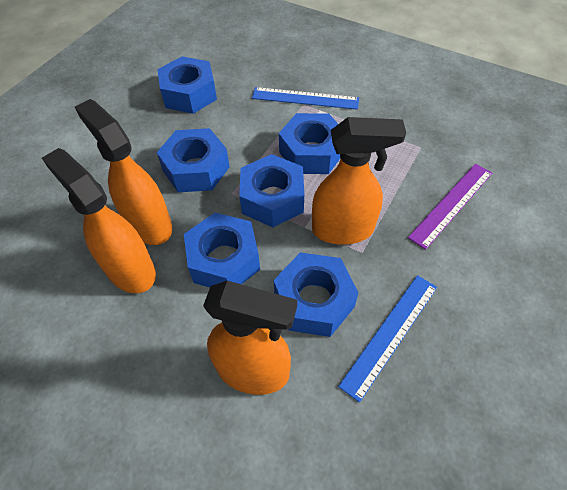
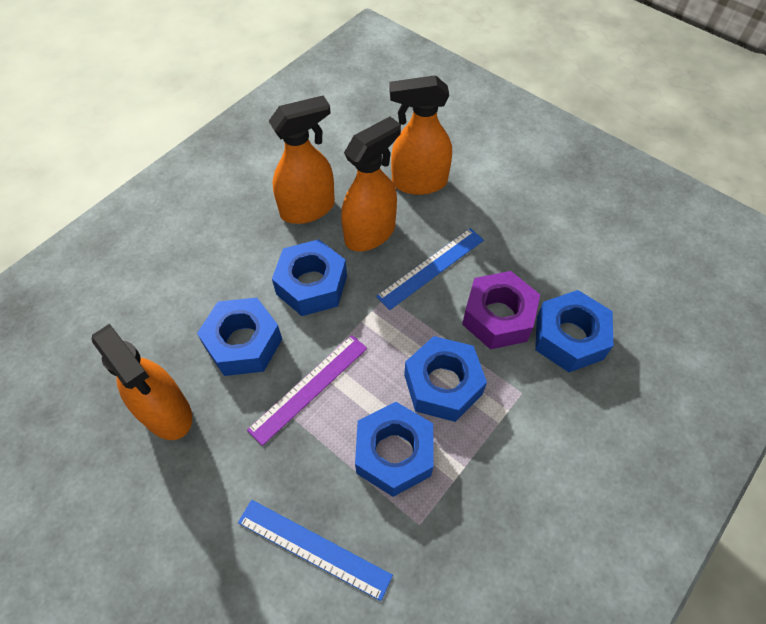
blue nut: [156,128,229,192] [157,56,217,114] [184,213,260,288] [239,154,304,227] [274,252,359,337] [279,113,340,174] = 6 -> [197,297,282,376] [272,239,347,316] [355,402,434,497] [404,336,487,422] [535,290,613,372] = 5
purple nut: none = 0 -> [462,271,540,349] = 1

